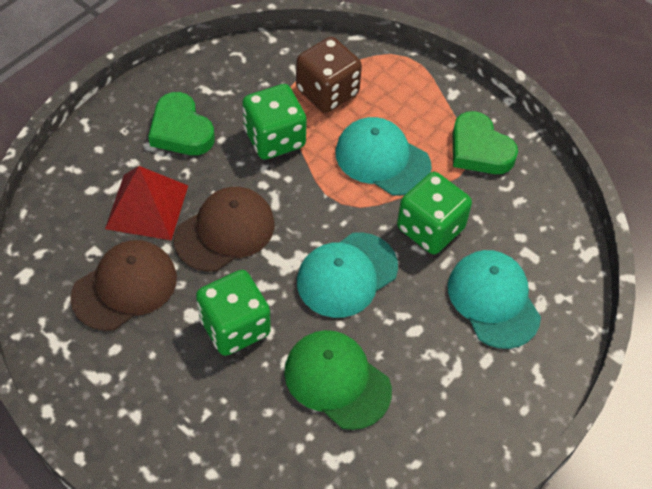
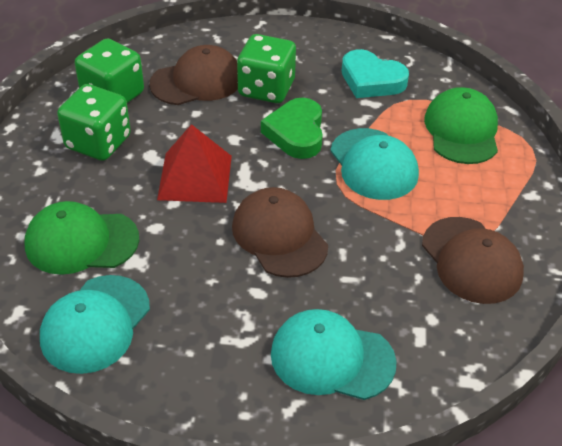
brown cap: [70,240,177,331] [174,187,274,272] = 2 -> [149,45,238,105] [232,187,328,278] [422,217,524,304] = 3
brown dice: [296,37,362,113] = 1 -> none = 0
green cap: [284,330,392,430] = 1 -> [24,201,139,275] [424,87,498,164] = 2
green heart: [148,92,215,155] [453,111,518,174] = 2 -> [261,98,323,159] = 1
turquoise heart: none = 0 -> [342,49,409,98] = 1

